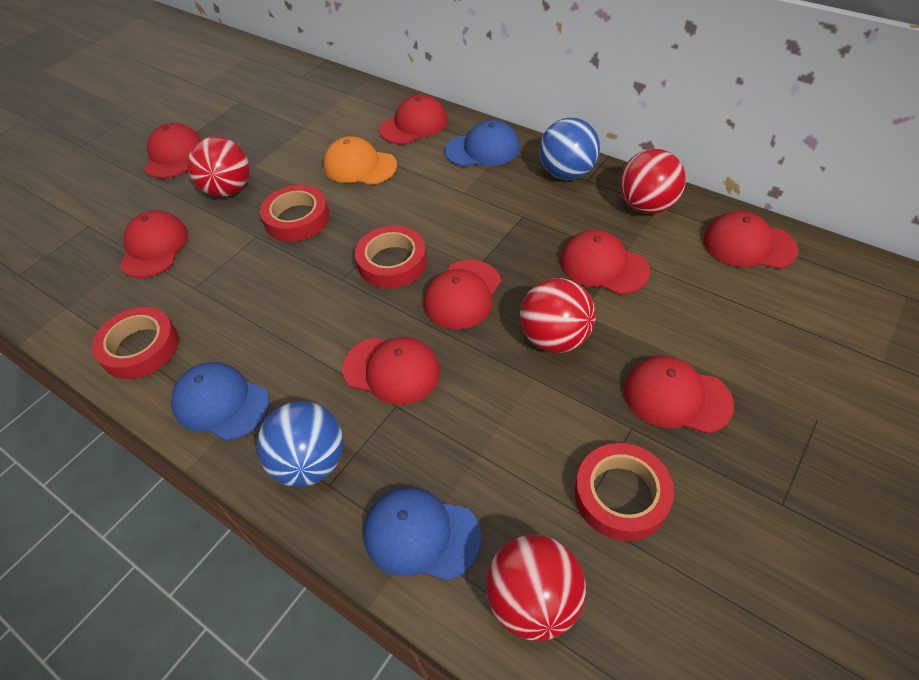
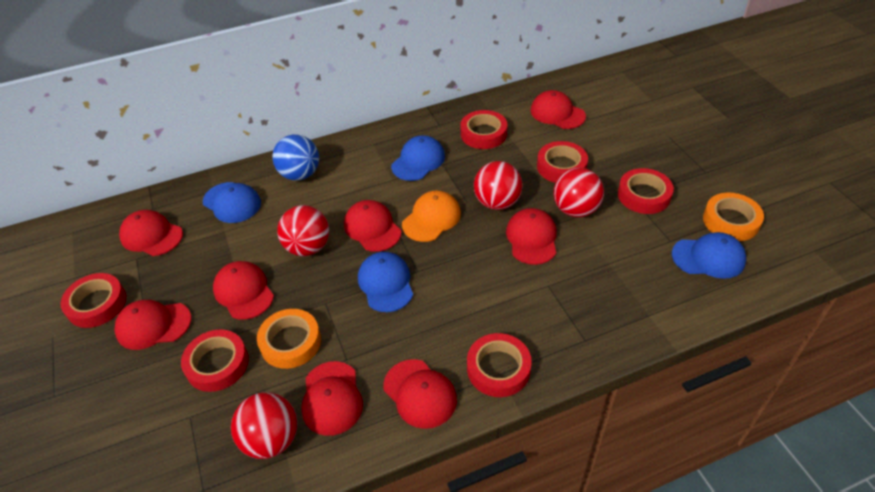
blue ball: [257,401,344,487] [539,118,600,180] = 2 -> [272,134,319,181] = 1
blue cap: [171,362,269,441] [364,487,481,581] [445,120,520,167] = 3 -> [203,182,261,223] [358,252,413,312] [391,135,445,181] [672,232,746,279] = 4
orange tape: none = 0 -> [257,309,321,369] [703,193,764,241] = 2
red tape: [92,307,179,379] [260,185,329,242] [355,226,427,289] [575,443,674,541] = 4 -> [60,273,126,328] [181,329,249,392] [460,110,508,149] [467,333,532,397] [537,141,588,183] [618,168,674,214] = 6

